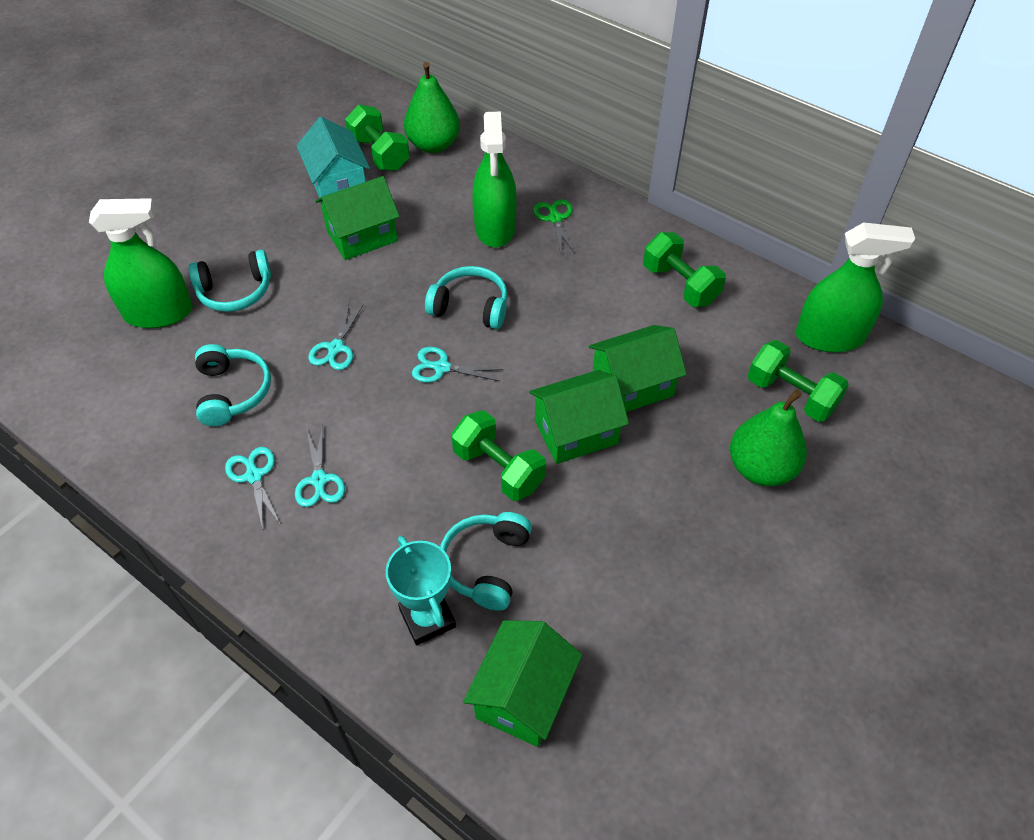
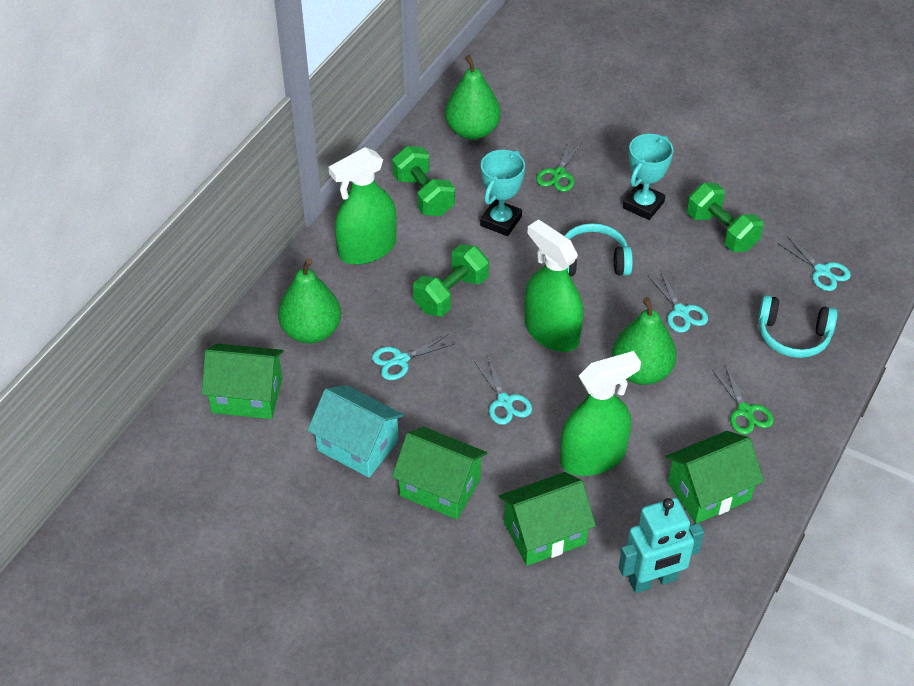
green dumbbell: [345,105,410,171] [451,410,546,501] [643,232,726,307] [748,340,849,422] = 4 -> [392,146,455,216] [413,244,489,317] [687,183,763,252] = 3
green pear: [404,62,460,153] [730,389,807,486] = 2 -> [278,258,341,344] [445,55,500,140] [612,297,677,385] = 3
green scissors: [533,199,575,254] = 1 -> [536,139,582,192] [712,364,774,434] = 2
turquoise headphones: [188,250,271,312] [195,344,271,426] [425,266,508,329] [440,512,532,611] = 4 -> [564,223,633,276] [758,295,838,358] = 2
turquoise robot: none = 0 -> [619,498,704,593] = 1
turquoise trophy: [386,536,456,645] = 1 -> [480,150,525,236] [623,134,673,220] = 2

